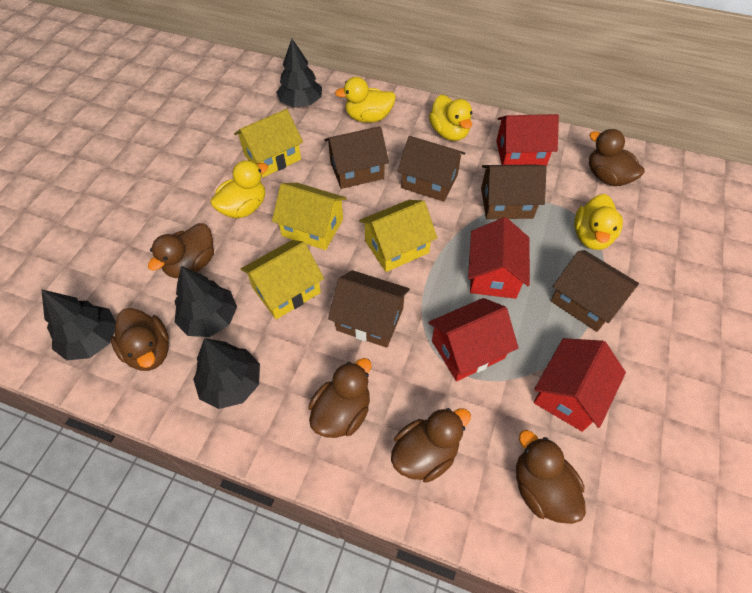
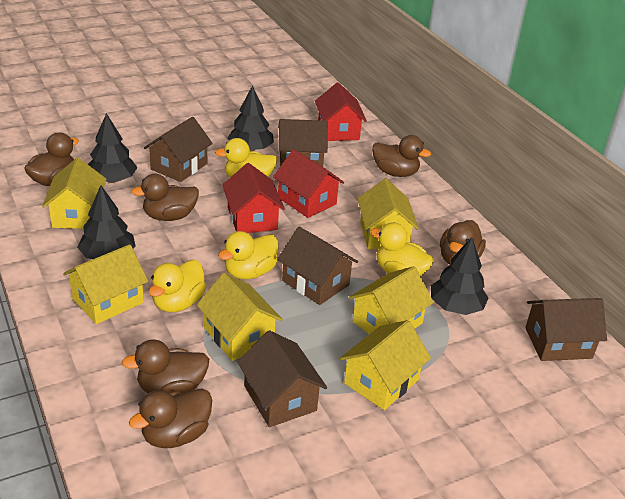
red house: [428,298,519,381] [468,217,530,299] [496,114,559,167] [534,338,626,432] = 4 -> [222,163,285,233] [273,149,344,218] [315,83,367,141] = 3
yellow house: [234,109,303,178] [241,240,324,319] [272,183,347,250] [359,200,437,272] = 4 -> [42,158,106,229] [63,244,148,324] [197,273,283,361] [340,320,431,410] [349,266,434,334] [358,179,419,249] = 6

